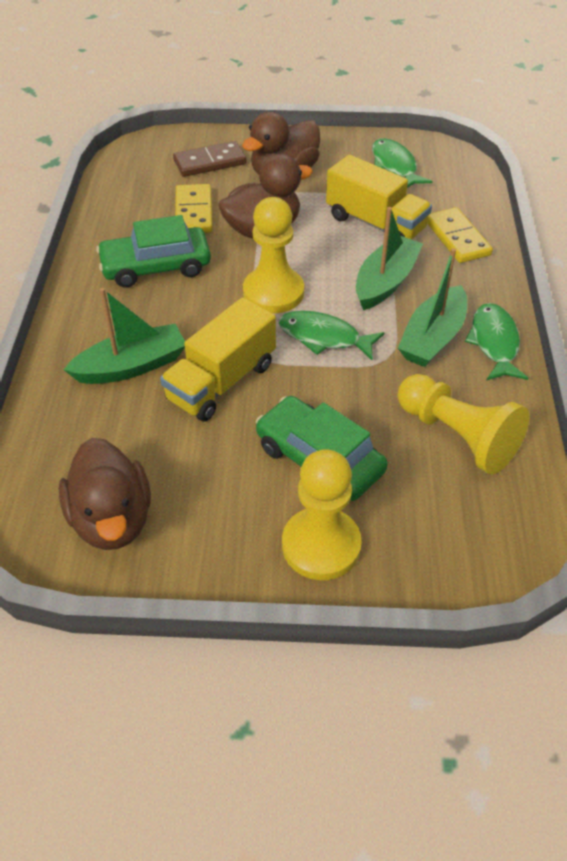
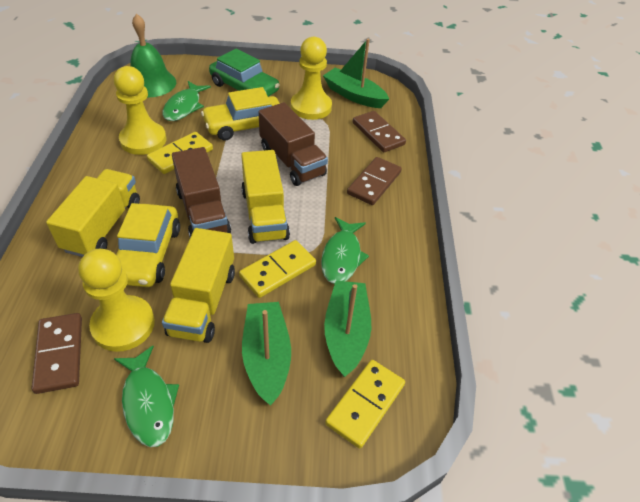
brown domino: [173,141,246,177] = 1 -> [32,313,82,394] [347,157,402,205] [353,111,406,152] = 3
brown duck: [59,438,151,550] [218,154,313,238] [242,112,320,174] = 3 -> none = 0
brown truck: none = 0 -> [172,147,231,237] [259,102,328,186] = 2
green bell: none = 0 -> [130,13,176,98] = 1
green car: [96,215,211,287] [256,396,388,501] = 2 -> [209,48,280,97] = 1
yellow car: none = 0 -> [116,203,180,287] [201,87,280,140] = 2
yellow domino: [175,184,212,233] [428,207,493,263] = 2 -> [147,132,213,174] [239,240,316,298] [325,360,405,449] = 3
yellow truck: [160,297,276,422] [326,155,432,240] = 2 -> [46,169,140,257] [162,228,235,343] [241,150,290,244] = 3

